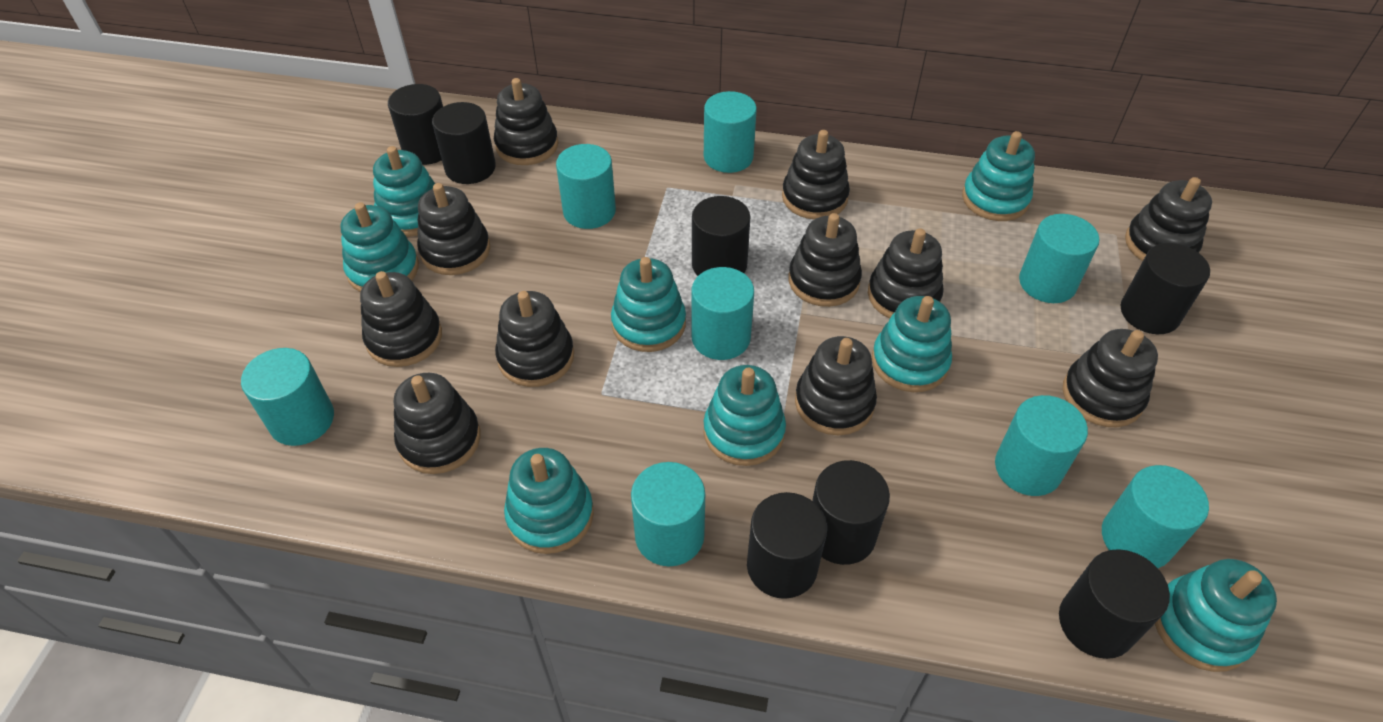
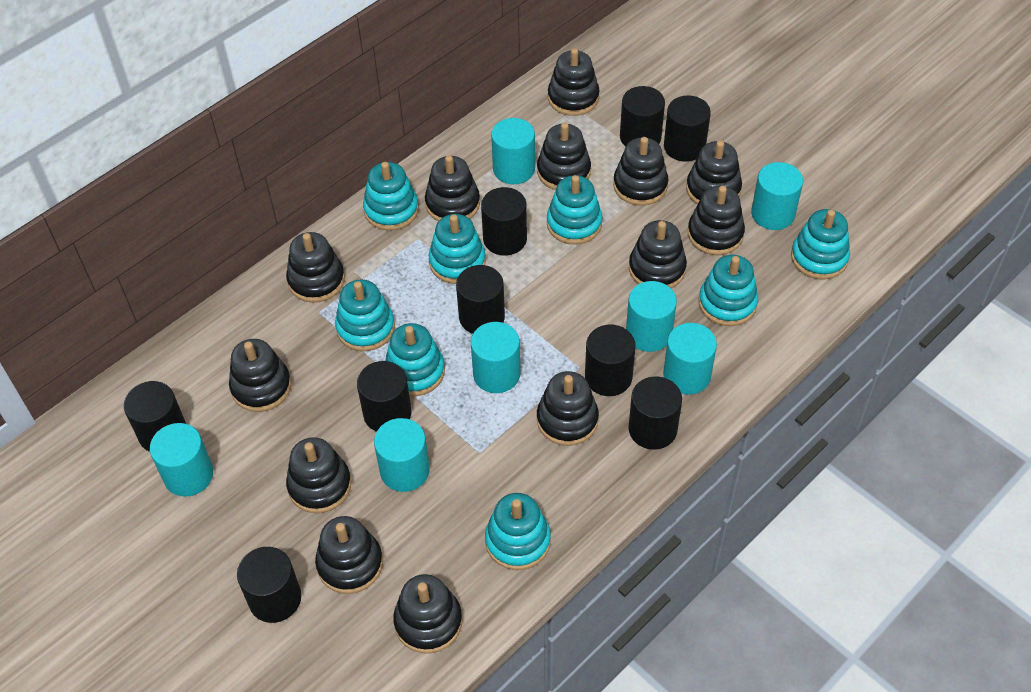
black cylinder: [388,84,443,165] [432,102,496,184] [692,196,750,276] [747,492,827,599] [812,460,890,565] [1059,549,1170,659] [1121,243,1210,334] = 7 -> [124,381,186,452] [237,547,301,623] [357,361,411,432] [456,265,505,334] [481,187,527,256] [585,325,635,396] [620,86,665,147] [628,376,682,450] [664,95,711,162] = 9
black stacking toy: [360,271,442,367] [394,373,481,474] [417,183,490,275] [494,78,558,165] [495,291,574,387] [782,130,850,219] [789,213,862,307] [795,336,877,435] [868,228,944,318] [1063,329,1158,427] [1125,177,1212,261] = 11 -> [229,339,291,412] [286,232,345,303] [286,437,351,513] [315,516,383,594] [393,574,462,653] [425,155,480,221] [537,123,591,190] [537,371,599,446] [548,48,600,116] [613,137,668,206] [629,220,687,288] [686,140,742,205] [688,186,745,255] = 13
turquoise cylinder: [241,348,334,446] [556,144,616,229] [631,462,705,566] [692,267,754,360] [704,91,757,173] [995,395,1088,496] [1019,214,1099,303] [1102,465,1209,568] = 8 -> [150,423,213,497] [374,418,430,492] [471,322,520,393] [491,118,535,184] [626,281,677,352] [663,323,717,395] [751,162,803,230] = 7

